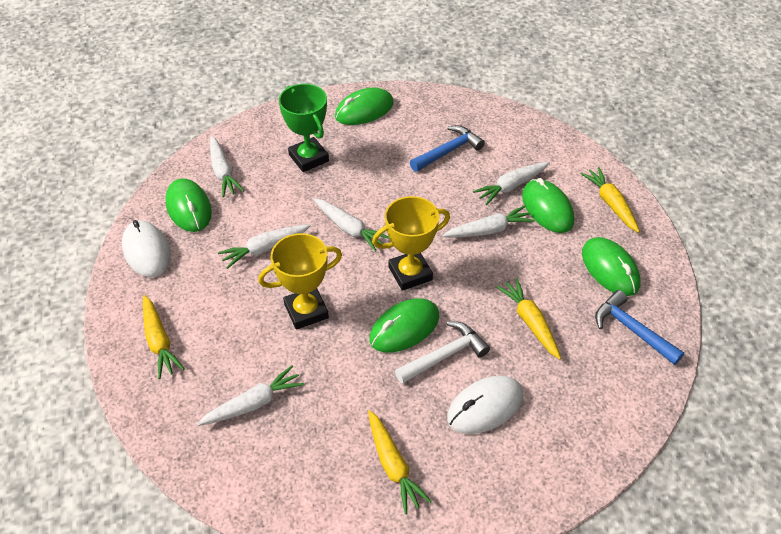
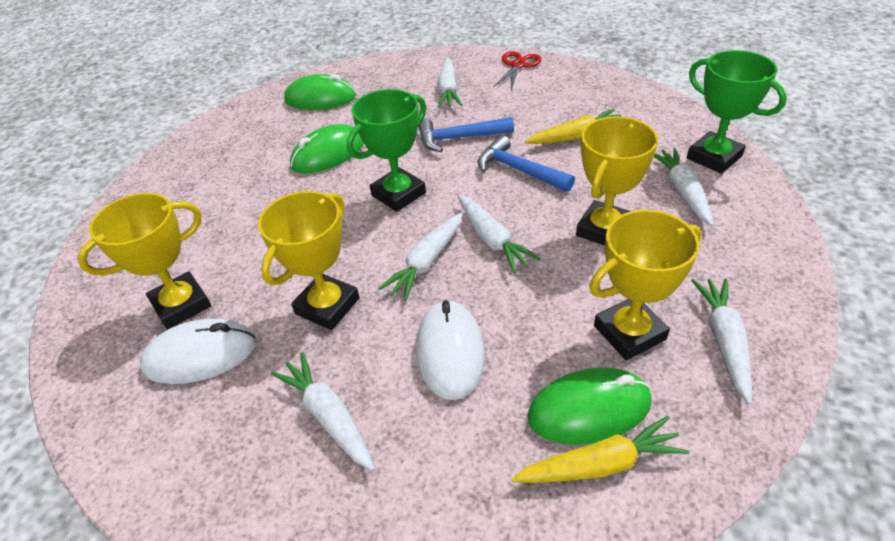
green mouse: [166,178,212,232] [335,87,394,125] [369,298,439,352] [522,178,574,233] [582,237,640,296] = 5 -> [284,74,356,110] [290,124,364,174] [527,368,652,445] = 3
green trophy: [279,84,329,172] = 1 -> [347,89,426,212] [687,50,787,174] = 2
red scissors: none = 0 -> [493,51,542,89] = 1
white hammer: [395,321,490,384] = 1 -> none = 0
yellow carrot: [143,295,184,379] [368,410,432,514] [496,278,561,360] [580,167,640,233] = 4 -> [511,416,690,483] [525,109,621,144] = 2
yellow trophy: [258,233,342,330] [372,196,450,291] = 2 -> [77,193,211,330] [258,191,360,330] [576,116,658,246] [589,210,701,360] = 4

